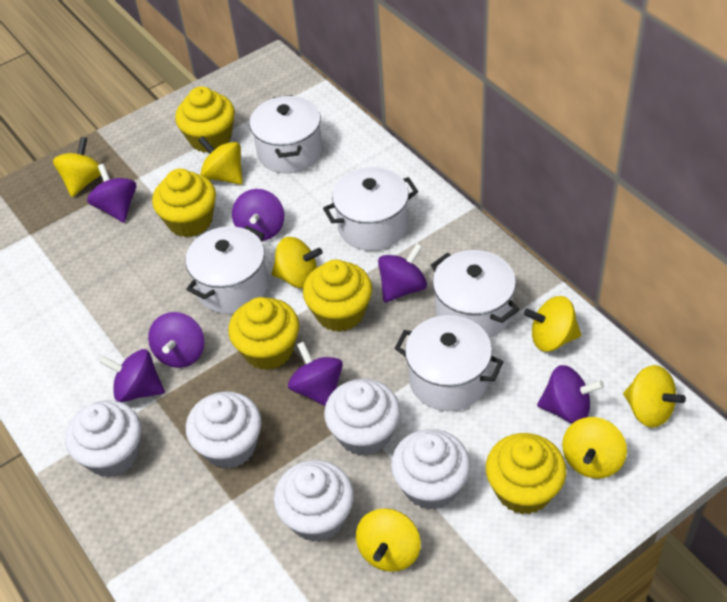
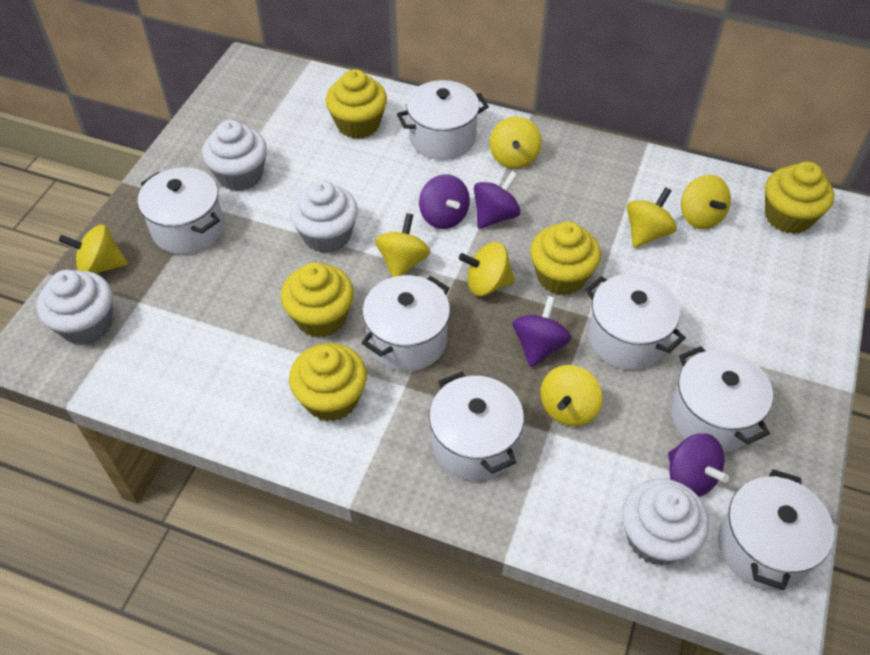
purple spinning top: [87,164,136,223] [100,349,165,402] [148,312,204,368] [232,189,284,241] [288,341,343,406] [378,243,427,303] [537,365,604,424] = 7 -> [419,174,470,229] [474,171,521,229] [513,296,571,367] [668,433,729,497] = 4
white cupcake: [65,400,141,477] [186,391,261,469] [274,460,354,542] [324,379,400,456] [391,429,470,510] = 5 -> [37,270,113,345] [202,120,267,191] [290,180,358,253] [622,479,709,566] = 4
white pot: [186,226,268,314] [250,95,322,173] [323,167,418,251] [394,315,504,411] [431,250,519,338] = 5 -> [138,167,224,254] [362,275,450,371] [397,80,489,160] [429,372,524,481] [585,274,686,370] [671,346,773,452] [718,469,834,591] = 7

